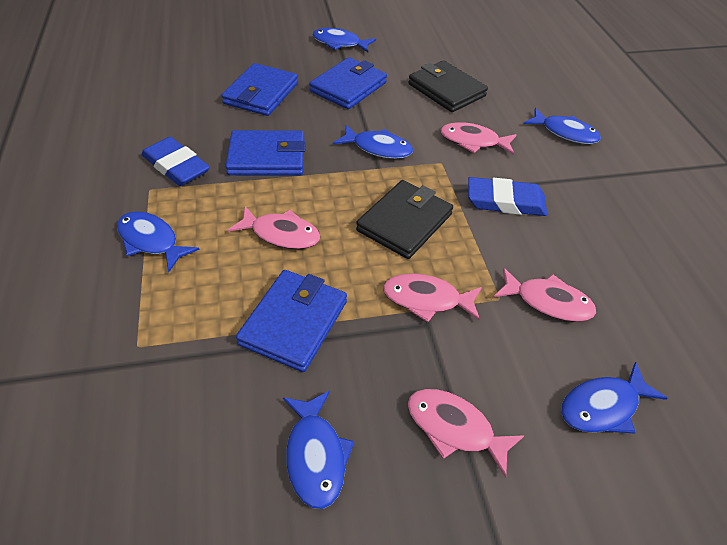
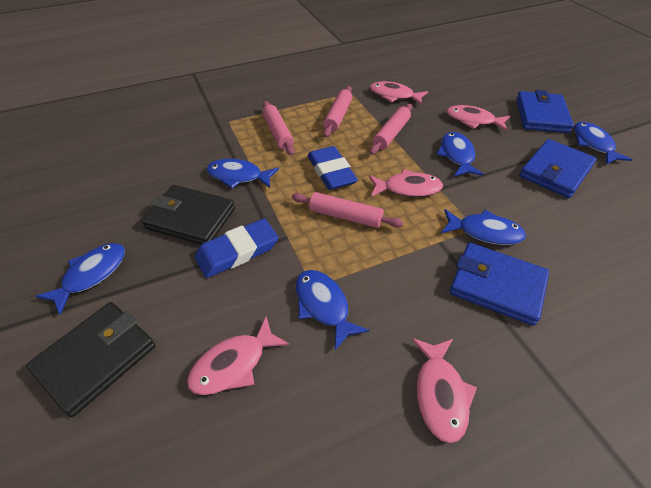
blue wallet: [221,63,298,116] [225,130,306,175] [236,270,347,372] [309,57,387,109] = 4 -> [450,243,549,326] [516,90,574,133] [519,139,597,198] = 3
pink rolling pin: none = 0 -> [262,101,294,156] [292,192,404,228] [323,86,352,137] [370,104,413,155] = 4

